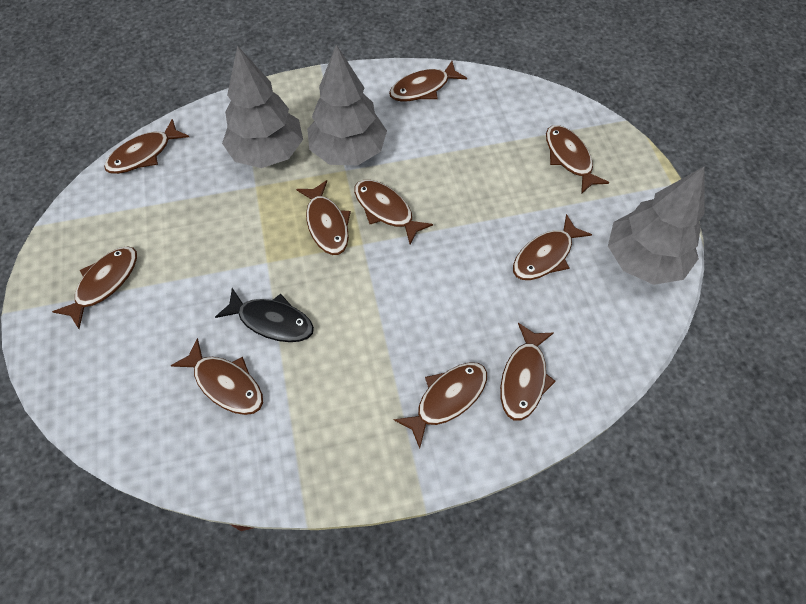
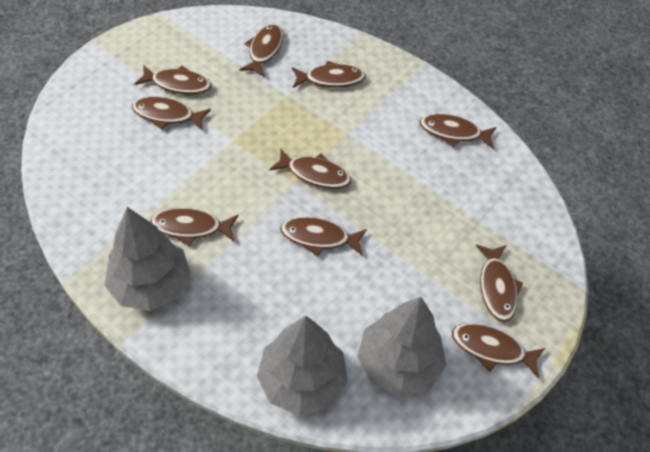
black fish: [215,288,314,342] = 1 -> none = 0

